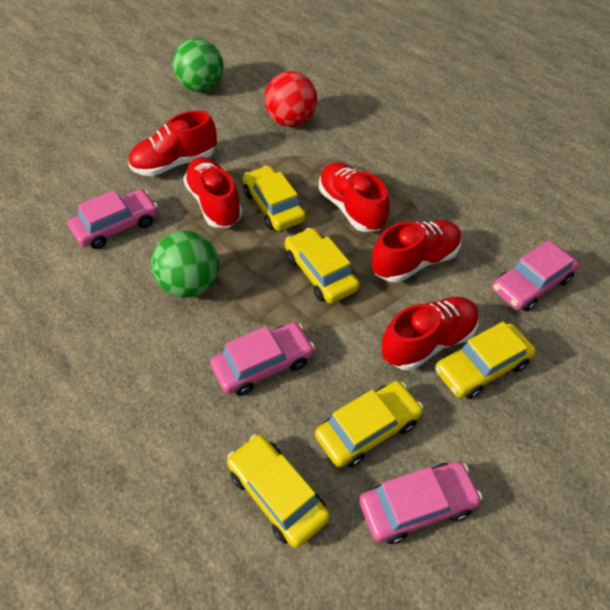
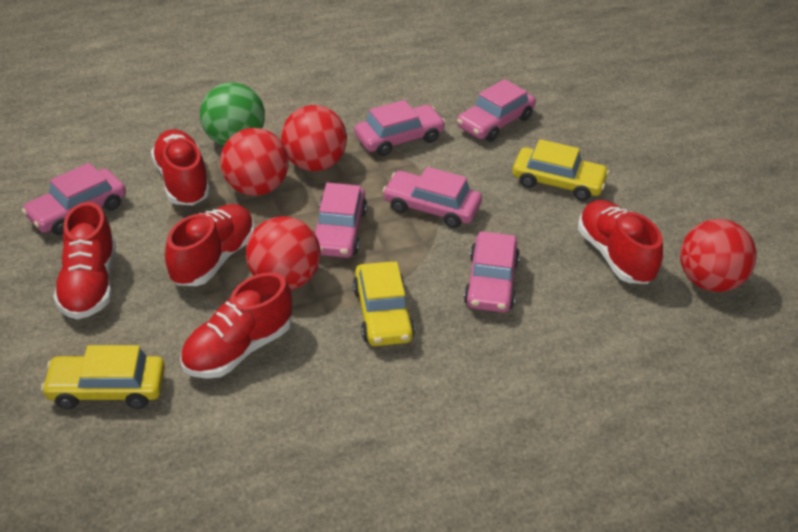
green ball: [151,231,219,298] [173,38,224,92] = 2 -> [200,82,265,146] = 1
pink car: [68,189,158,249] [210,322,315,396] [359,461,482,544] [492,240,579,311] = 4 -> [22,163,126,235] [314,182,367,258] [354,100,446,156] [383,167,482,228] [457,79,536,142] [464,231,520,313] = 6
red ball: [265,71,317,127] = 1 -> [220,128,289,196] [246,216,321,290] [281,105,347,171] [680,219,757,292] = 4
yellow car: [227,434,330,548] [243,166,306,231] [285,228,359,304] [315,381,423,468] [435,322,536,399] = 5 -> [41,345,165,409] [353,262,415,346] [512,139,609,201] = 3

